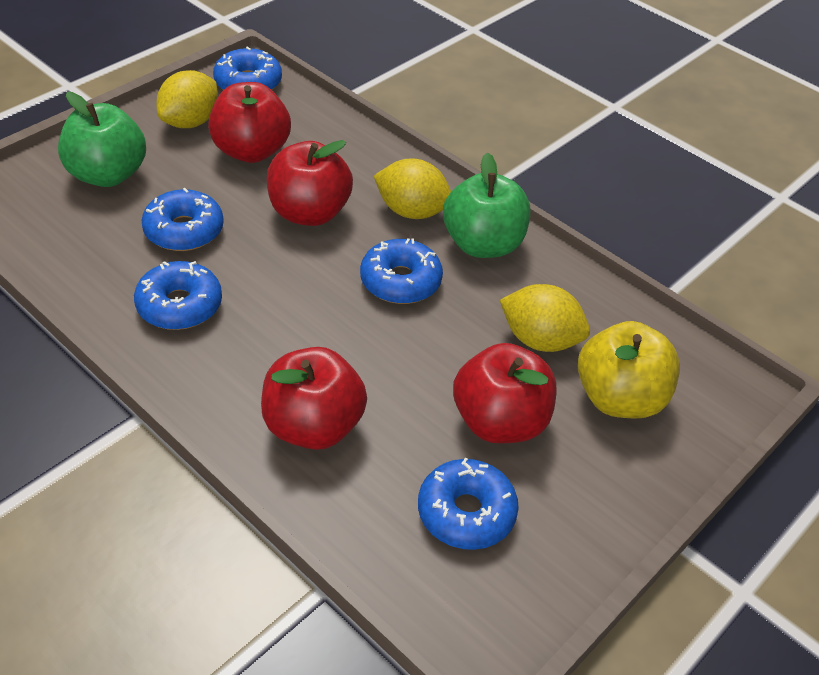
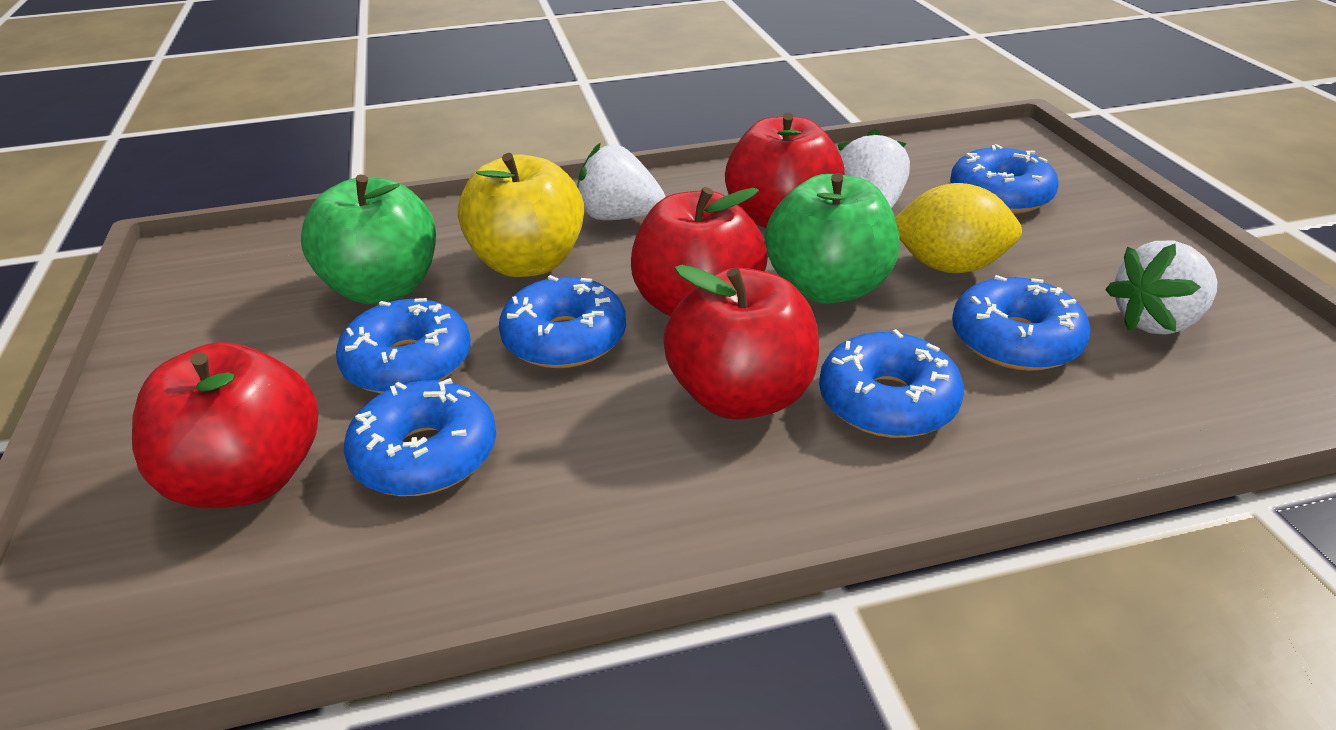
blue donut: [134,261,222,330] [141,188,224,251] [213,46,282,90] [360,238,443,304] [418,457,519,550] = 5 -> [336,298,471,393] [344,378,496,496] [499,275,626,368] [819,329,964,438] [950,144,1058,214] [952,275,1090,371] = 6
white strawberry: none = 0 -> [577,142,666,220] [838,128,910,209] [1105,240,1217,335] = 3
yellow lemon: [156,70,218,128] [374,158,451,219] [500,284,590,352] = 3 -> [895,183,1022,273] = 1

